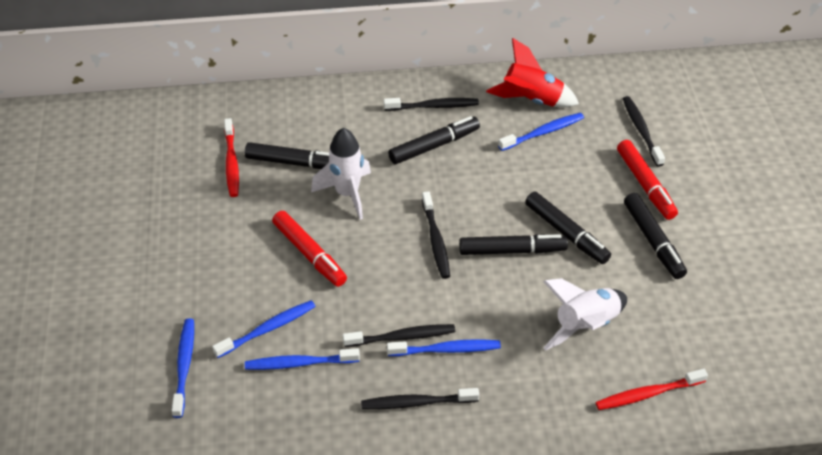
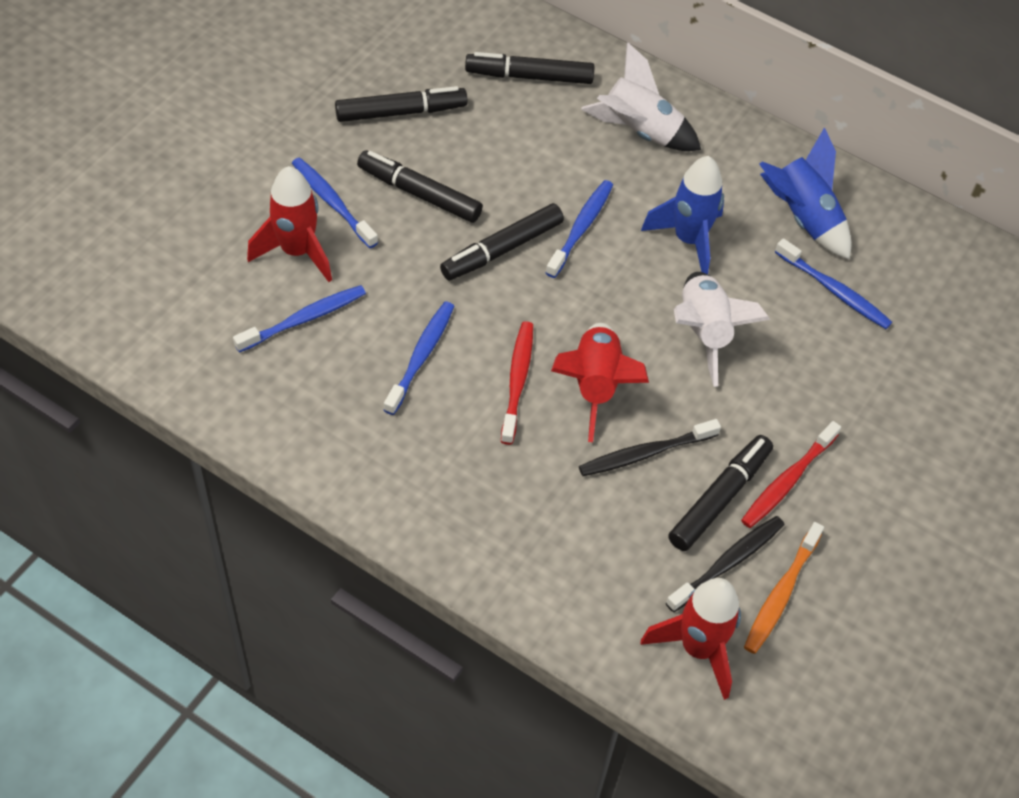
black toothbrush: [343,324,455,347] [361,388,479,409] [384,98,479,111] [422,191,450,279] [623,96,665,167] = 5 -> [579,419,721,476] [666,516,785,612] = 2
blue rocket: none = 0 -> [641,156,724,274] [759,127,851,260] = 2
orange toothbrush: none = 0 -> [744,522,824,654] = 1
red marker: [272,211,347,287] [617,140,678,220] = 2 -> none = 0
red rocket: [486,38,579,107] = 1 -> [247,166,332,282] [551,323,649,442] [641,578,741,700] = 3

